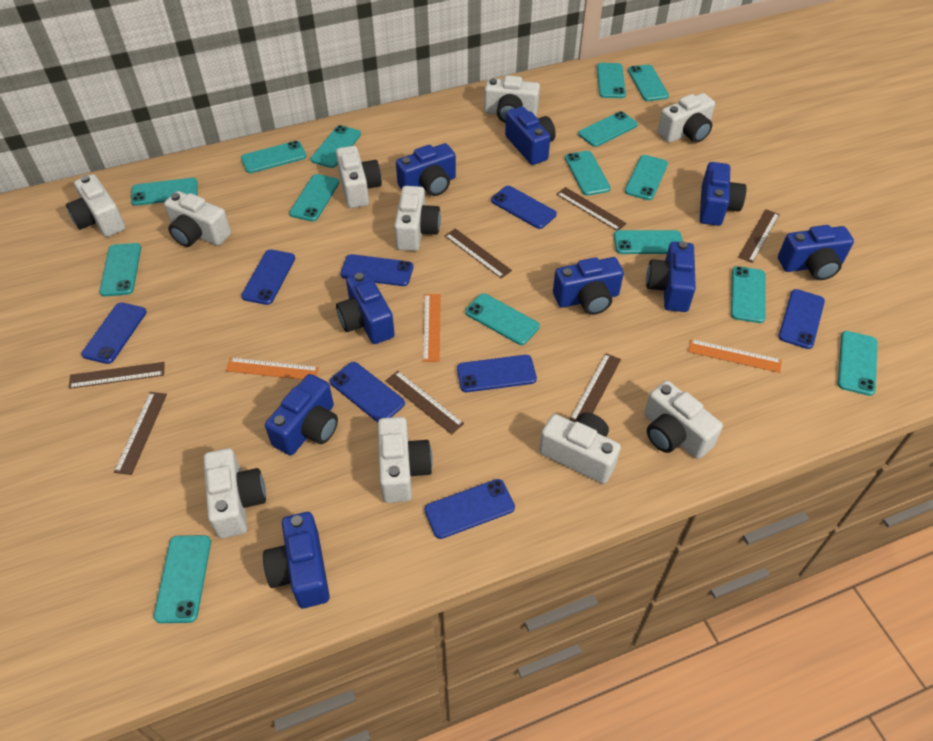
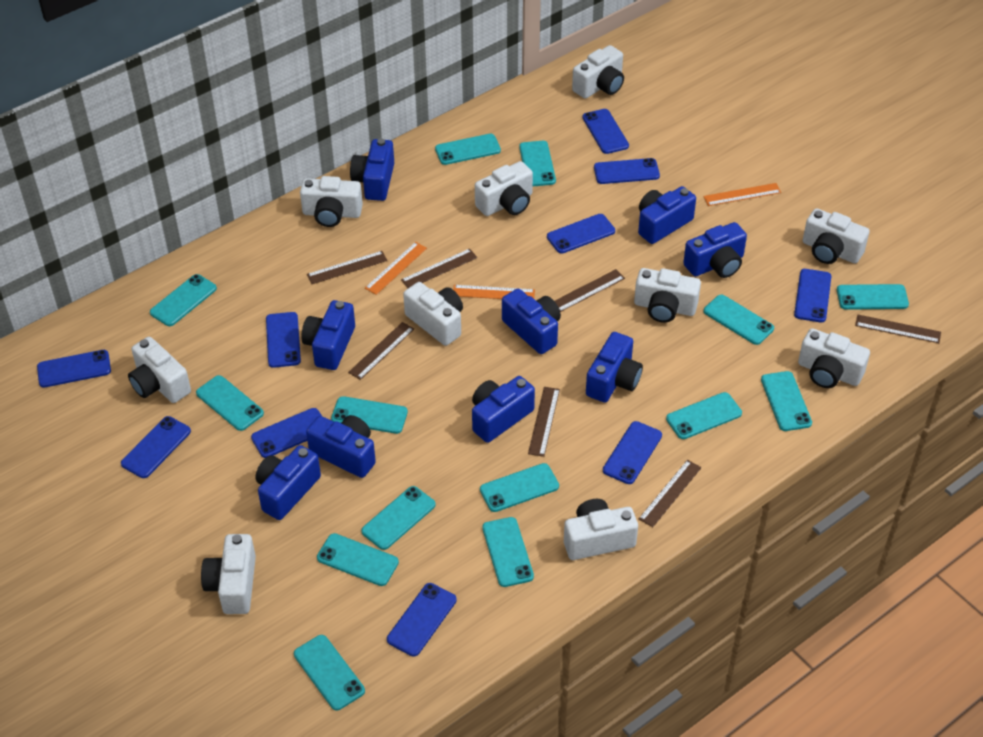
blue phone: [81,302,147,364] [241,250,295,305] [330,362,405,422] [340,254,413,286] [424,479,515,539] [457,355,537,392] [491,186,557,229] [778,289,825,349] = 8 -> [37,350,111,387] [121,416,191,478] [251,408,322,458] [266,312,301,368] [387,583,457,657] [547,214,615,253] [583,109,629,154] [594,158,660,184] [603,421,662,484] [794,269,831,322] = 10
turquoise phone: [100,243,141,296] [131,178,198,206] [154,535,211,623] [241,141,307,173] [289,174,339,221] [310,125,361,168] [465,293,540,345] [565,151,611,196] [578,111,638,147] [597,63,626,98] [614,230,683,254] [625,155,668,200] [628,65,669,101] [731,266,765,323] [838,331,878,396] = 15 -> [150,274,217,326] [196,375,264,431] [294,635,365,710] [317,533,399,586] [331,396,408,434] [361,486,436,550] [435,134,501,165] [480,463,559,512] [482,517,534,587] [519,141,556,186] [666,392,742,439] [704,295,774,345] [761,371,812,431] [837,284,909,310] = 14

